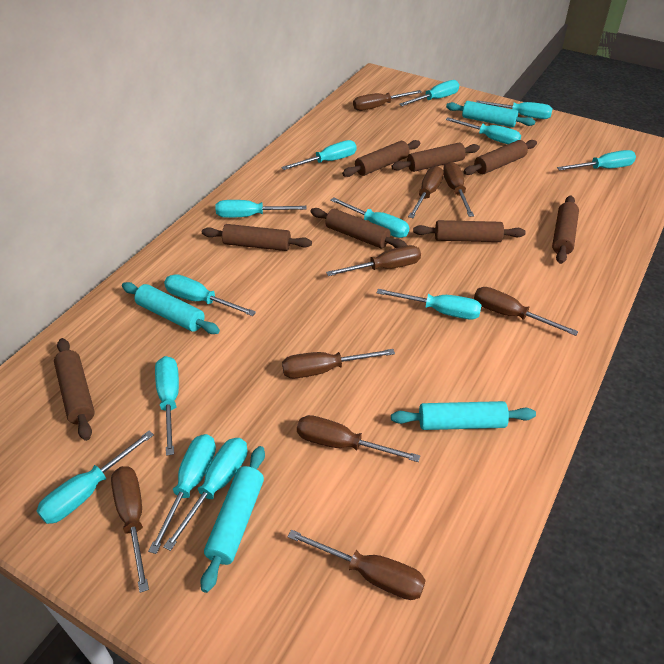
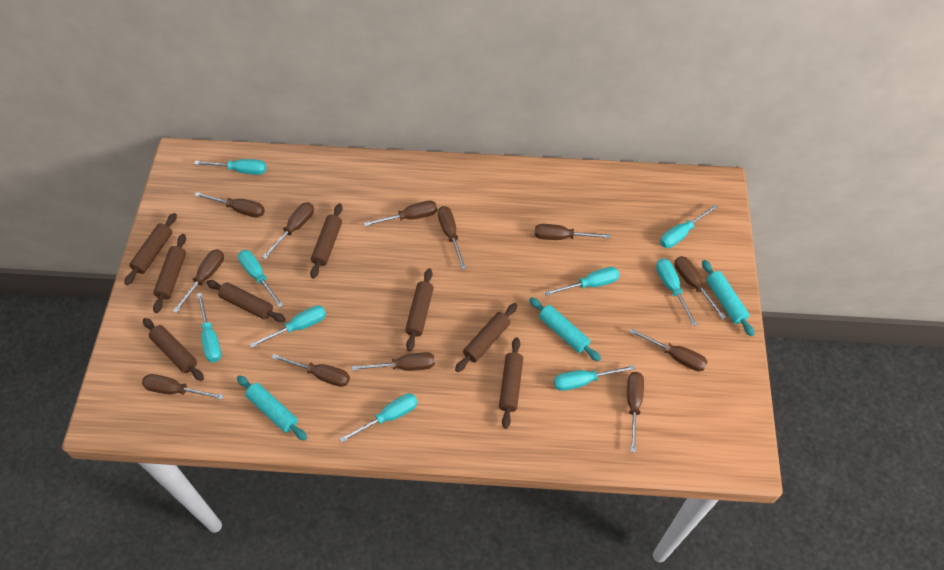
brown screwdriver: [111,466,149,593] [282,349,395,378] [288,530,426,600] [297,415,420,462] [326,245,421,276] [353,90,422,111] [408,166,444,218] [443,162,474,217] [474,287,578,336] = 9 -> [142,374,224,400] [173,249,224,313] [195,192,265,218] [262,202,314,259] [272,354,350,387] [352,352,435,371] [364,200,437,227] [438,206,466,270] [535,224,610,240] [627,372,644,453] [630,328,708,371] [674,256,726,320] = 12
turquoise rolling pin: [122,282,220,334] [201,446,265,593] [391,401,536,430] [446,101,535,127] = 4 -> [237,375,307,441] [529,297,601,362] [702,260,755,337] = 3
turquoise screwdriver: [37,431,154,524] [148,434,216,554] [155,356,179,456] [163,438,247,551] [164,274,256,316] [216,200,307,218] [281,140,357,170] [330,197,409,238] [377,289,482,320] [399,80,459,106] [446,118,521,144] [476,100,553,119] [557,150,636,170] = 13 -> [194,159,267,175] [197,293,221,362] [238,250,283,308] [249,305,326,348] [340,393,418,443] [545,267,620,296] [554,365,635,391] [656,259,697,326] [660,204,717,248] = 9

